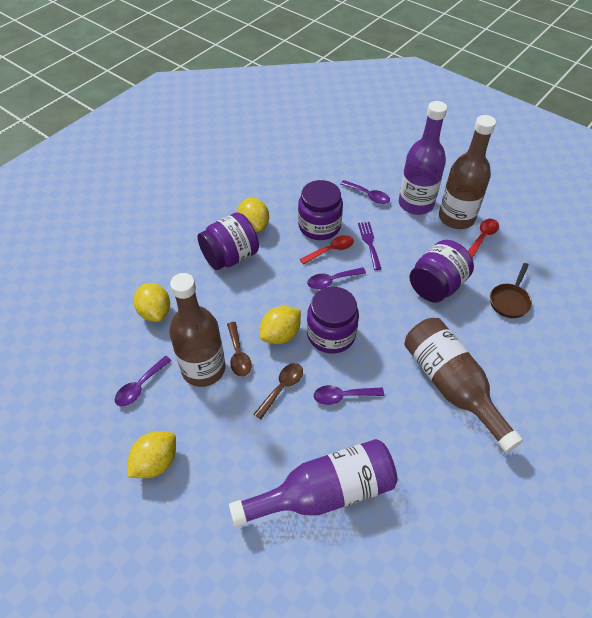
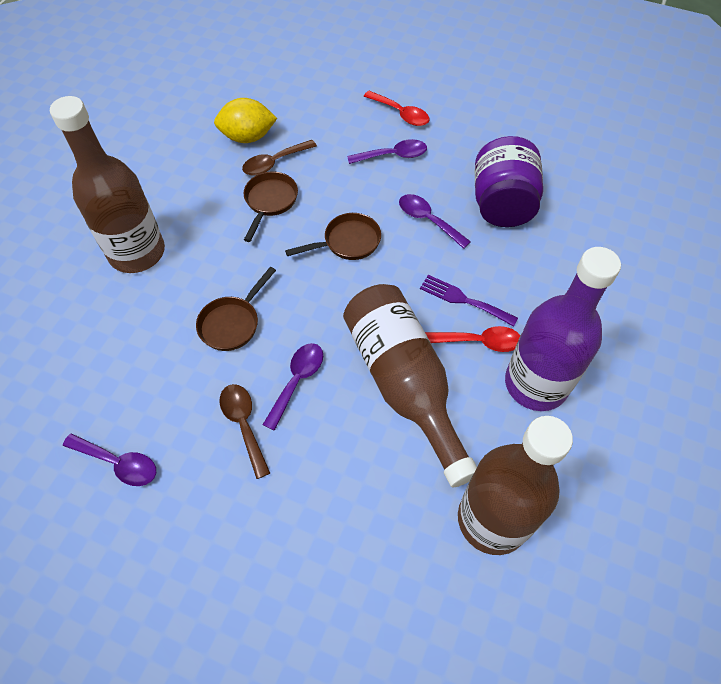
brown pan: [490,263,532,318] = 1 -> [196,267,276,351] [243,172,298,242] [285,213,381,260] = 3
purple bottle: [229,439,397,527] [399,101,447,215] = 2 -> [505,247,621,411] = 1
purple jar: [198,212,259,270] [298,180,343,240] [307,287,359,354] [410,240,474,302] = 4 -> [475,136,543,227] = 1
yellow lemon: [128,431,176,478] [134,283,170,322] [237,198,269,232] [260,306,301,344] = 4 -> [214,98,277,143] = 1

